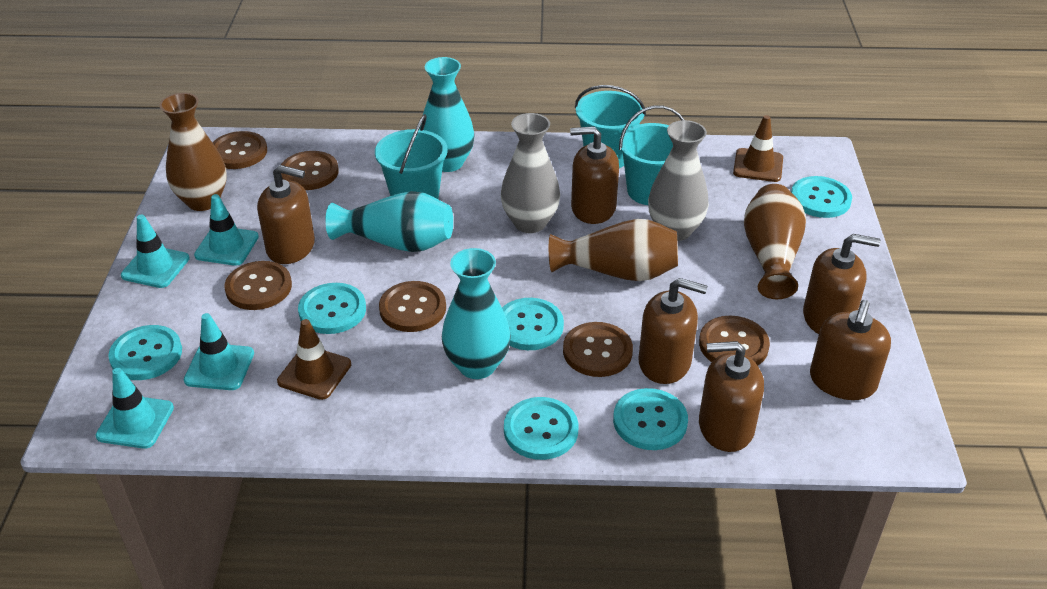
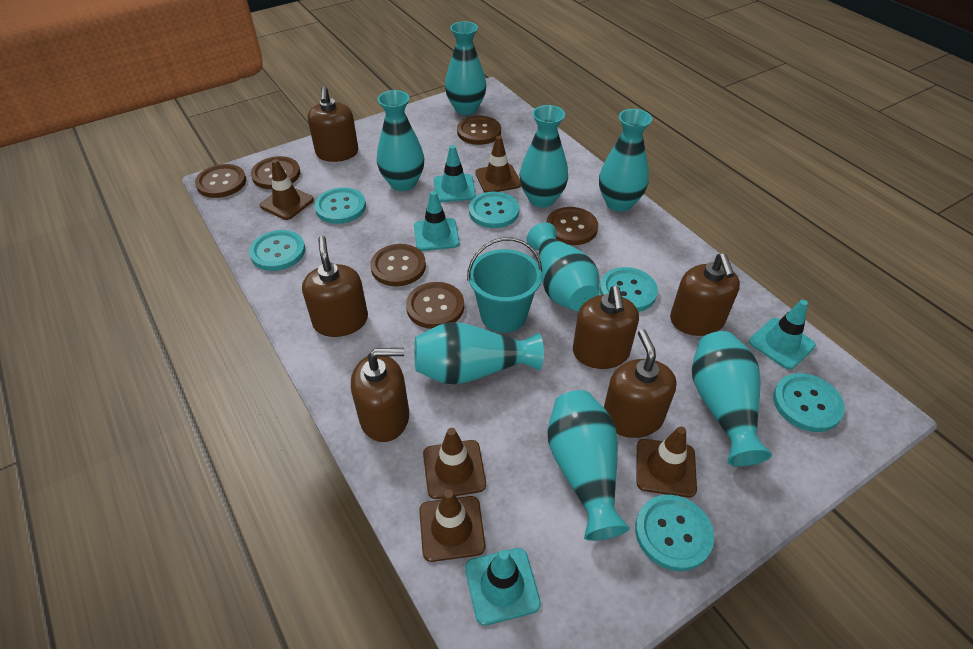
brown traffic cone: [277,319,351,400] [733,115,783,182] = 2 -> [260,159,314,220] [419,489,485,562] [423,428,486,499] [475,136,521,192] [636,426,697,498] = 5
brown vase: [159,93,227,211] [549,219,678,281] [744,184,806,299] = 3 -> none = 0
grey vase: [501,113,560,233] [648,120,709,241] = 2 -> none = 0
turquoise bucket: [375,114,448,199] [575,85,646,168] [619,105,684,205] = 3 -> [467,237,542,333] = 1
turquoise vase: [325,191,453,252] [419,57,475,172] [442,248,511,379] = 3 -> [377,90,424,191] [414,322,544,384] [445,21,486,115] [520,105,568,208] [527,223,600,311] [547,390,630,541] [599,109,652,212] [692,331,772,466] = 8

